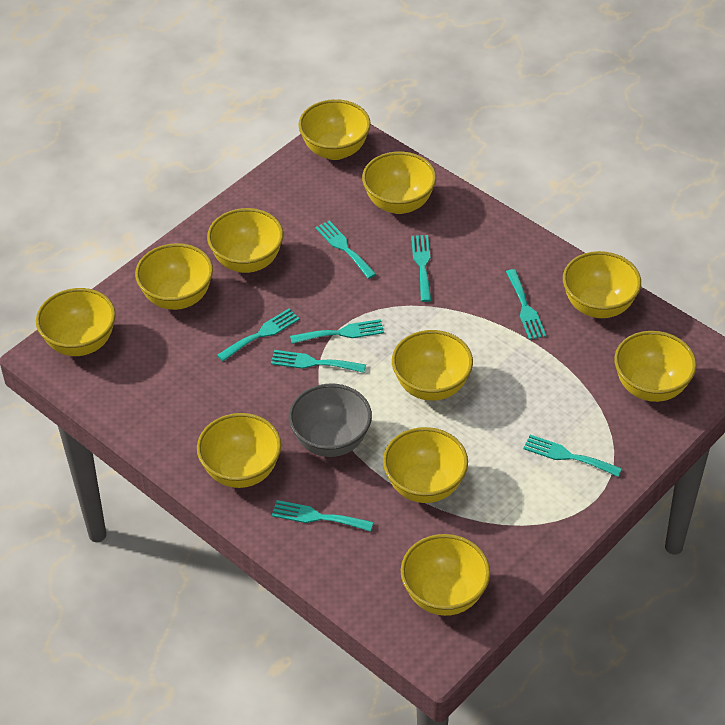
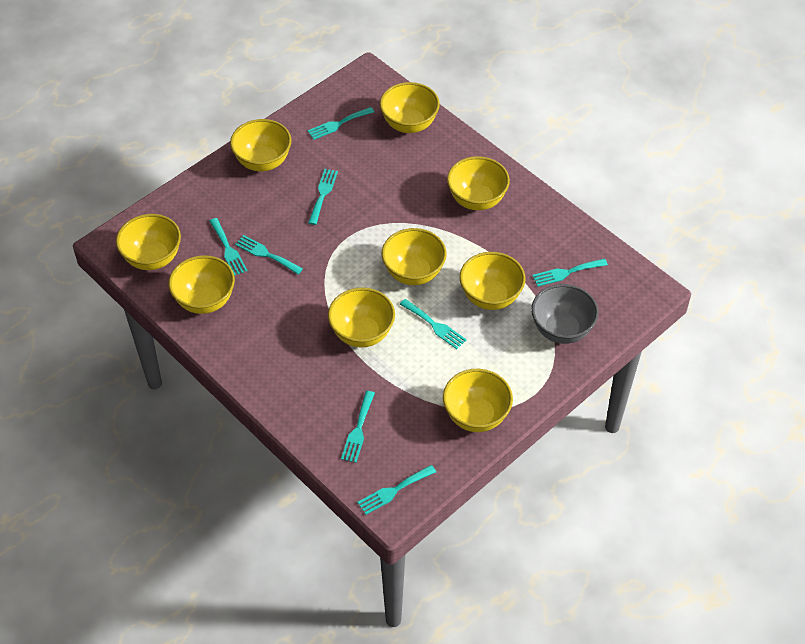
yellow bowl: [36,288,116,356] [135,243,213,310] [197,413,281,488] [207,208,283,273] [298,99,371,160] [362,151,436,214] [383,427,468,503] [392,330,473,401] [401,534,490,616] [563,251,641,318] [614,331,697,402] = 11 -> [116,214,181,270] [169,255,235,314] [230,119,291,172] [328,287,395,348] [380,82,440,133] [382,228,446,285] [443,369,513,432] [447,156,510,210] [460,252,525,310] = 9

